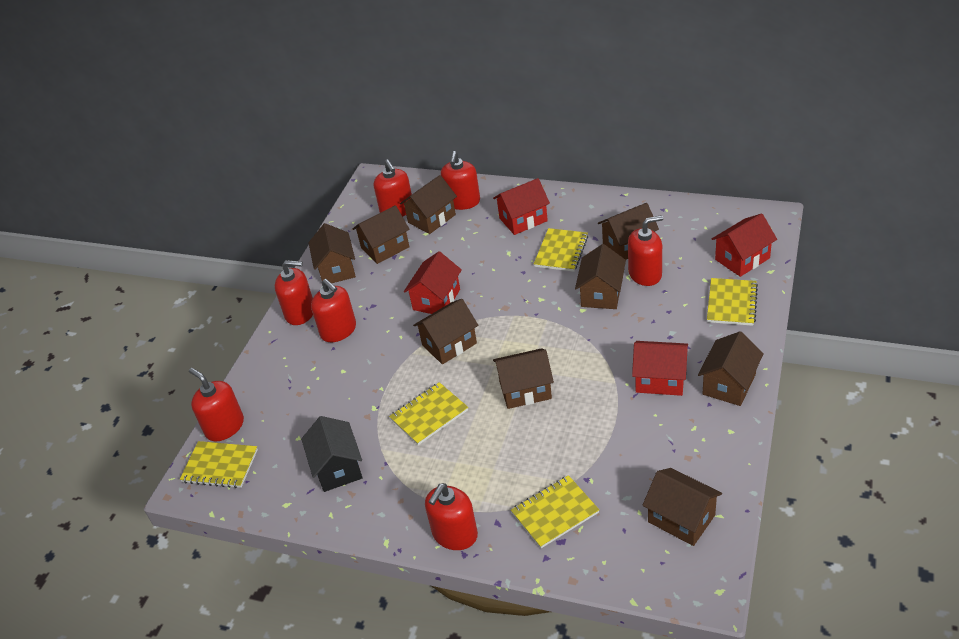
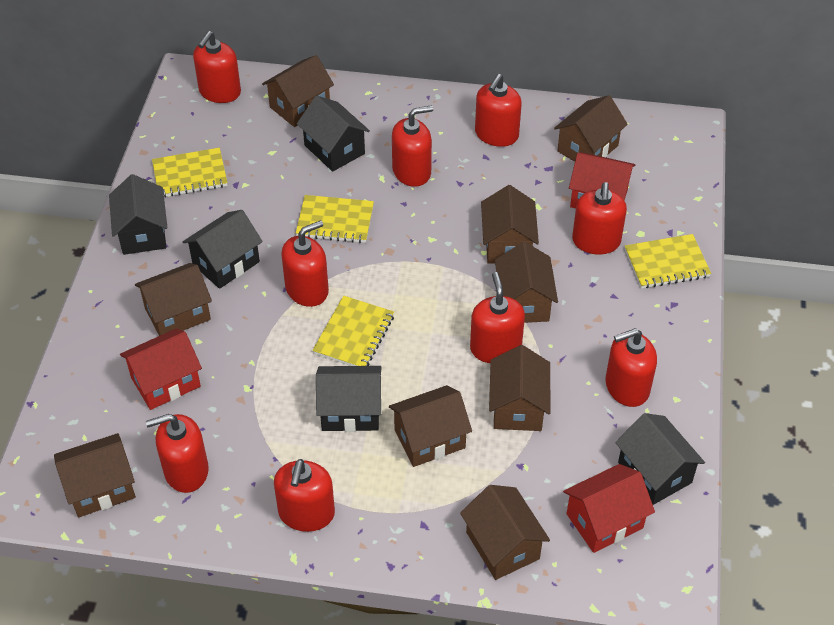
black house: [301,416,363,492] = 1 -> [109,174,167,255] [183,210,263,289] [297,96,370,172] [316,366,382,432] [615,413,705,505] = 5
red house: [404,251,462,314] [493,178,550,235] [632,341,688,396] [712,213,777,277] = 4 -> [120,328,202,410] [563,464,655,553] [569,152,635,208] = 3
red soap dispenser: [189,368,244,441] [275,260,313,325] [311,279,356,342] [374,160,412,217] [425,483,478,550] [441,151,480,210] [628,215,663,286] = 7 -> [146,414,209,493] [193,31,241,103] [274,459,335,532] [281,220,329,307] [392,105,433,187] [470,272,525,363] [475,74,522,147] [572,182,627,254] [605,328,657,407] = 9
yellow notebook: [180,441,258,488] [389,382,468,445] [511,475,599,548] [534,228,588,272] [707,278,758,326] = 5 -> [152,148,228,198] [296,195,374,243] [312,296,394,366] [625,234,711,289] = 4

